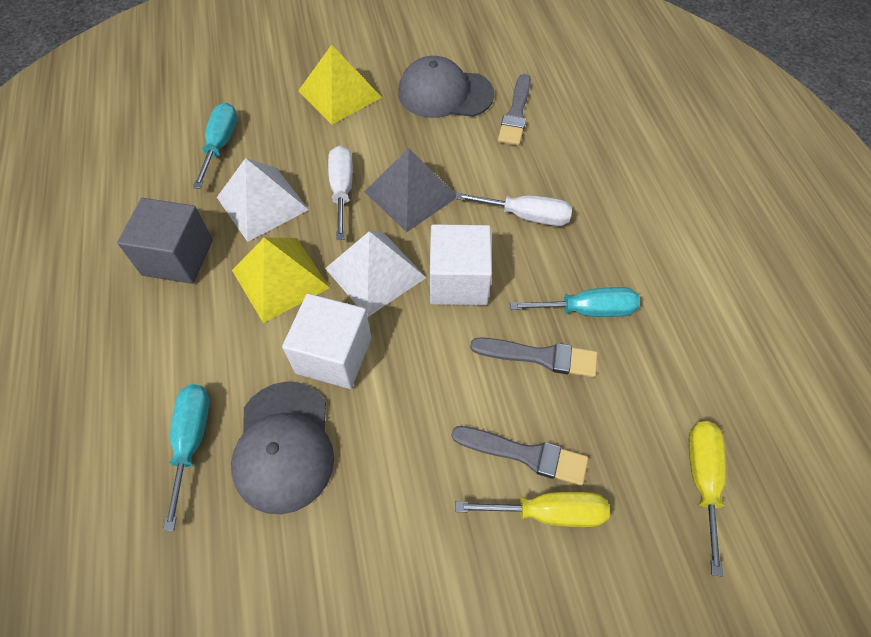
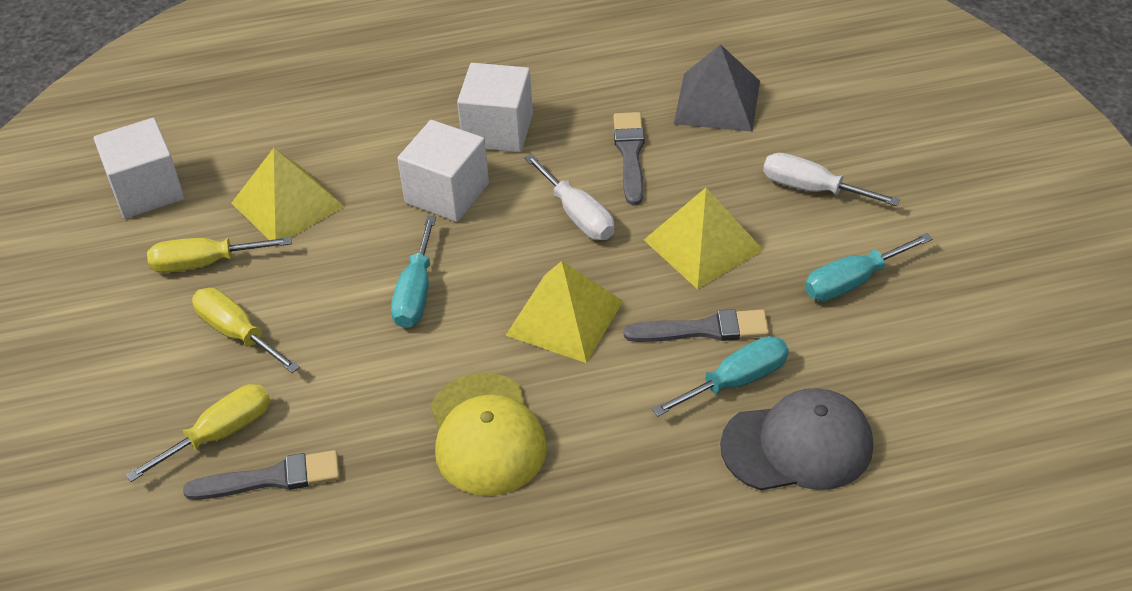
grey cap: [231,382,334,514] [398,56,494,118] = 2 -> [720,388,873,491] = 1
grey cube: [117,198,213,284] = 1 -> none = 0
white cube: [282,294,371,389] [430,224,492,305] = 2 -> [94,118,184,219] [397,120,489,222] [457,63,533,153] = 3
white pyramid: [217,158,309,242] [325,231,426,317] = 2 -> none = 0
yellow cap: none = 0 -> [431,372,547,496] = 1
yellow pyramid: [232,237,330,323] [298,45,382,125] = 2 -> [232,148,345,246] [505,261,623,363] [644,188,764,289] = 3
yellow screwdriver: [455,492,610,527] [689,421,726,577] = 2 -> [126,384,270,482] [147,237,292,273] [192,288,300,373] = 3

